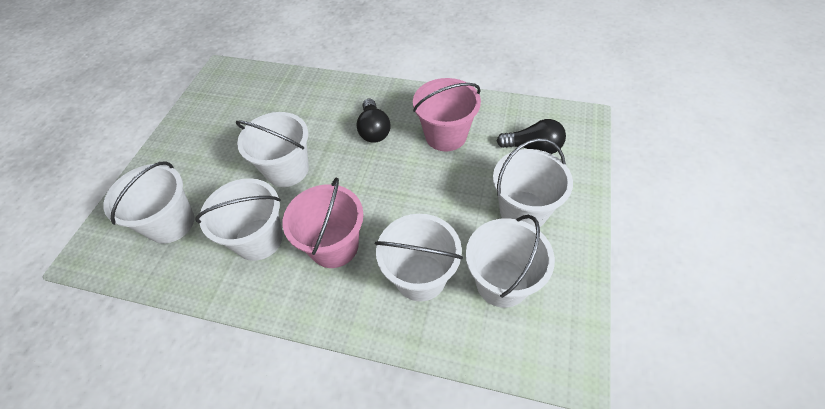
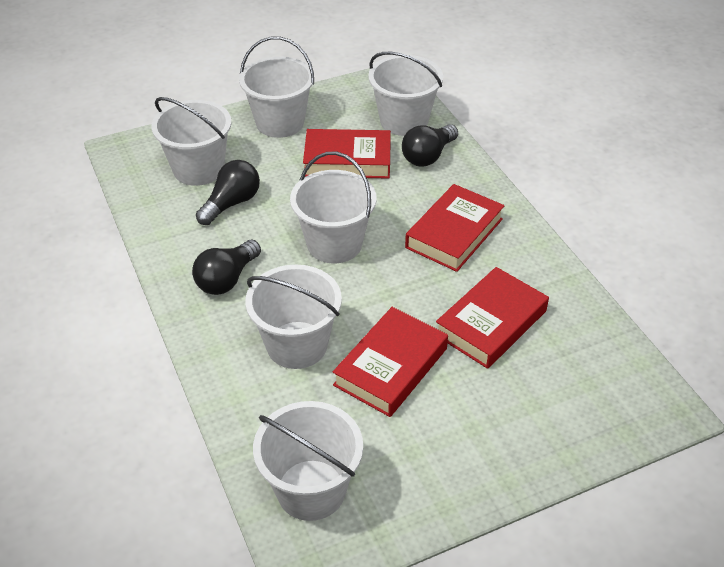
black light bulb: [356,99,391,143] [497,119,566,154] = 2 -> [192,240,261,295] [196,160,260,225] [402,124,458,167] = 3
pink bucket: [283,178,364,268] [413,78,481,151] = 2 -> none = 0
red book: none = 0 -> [303,129,391,179] [333,307,448,417] [405,184,505,272] [436,267,549,369] = 4

